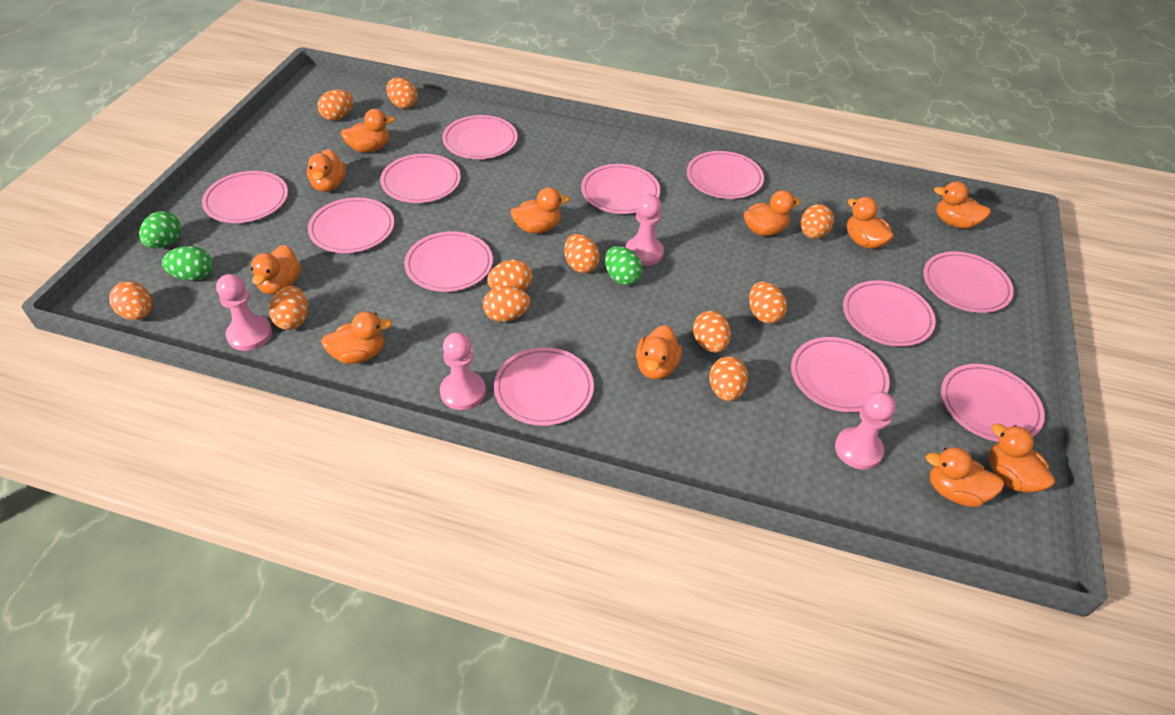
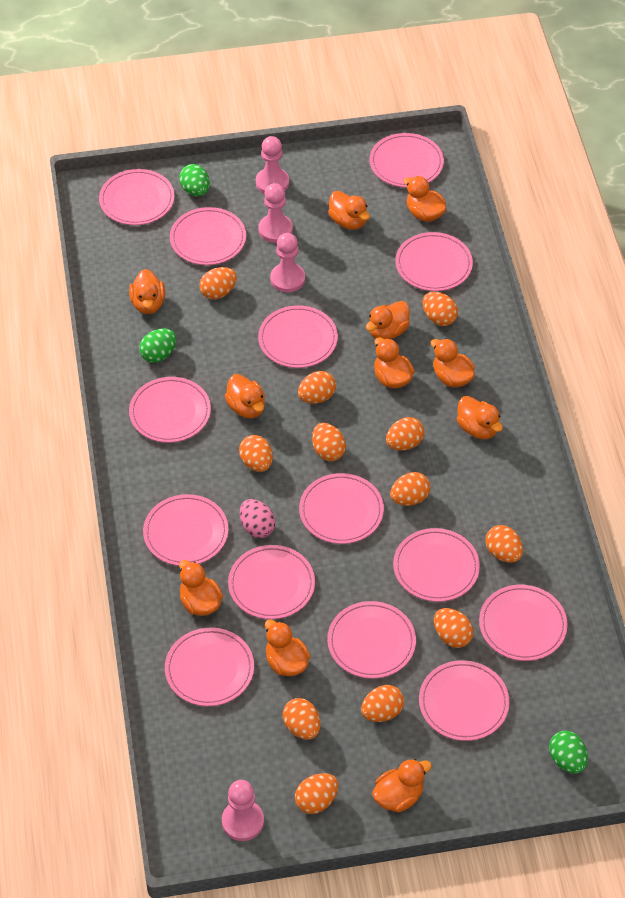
orange egg: [109,281,152,320] [269,286,308,330] [317,90,354,121] [386,78,418,109] [483,286,530,322] [487,260,532,291] [564,234,600,273] [693,311,731,353] [709,356,748,401] [749,281,787,324] [801,204,834,239] = 11 -> [199,267,237,299] [239,435,273,472] [283,698,320,740] [295,773,338,814] [298,371,336,404] [312,423,346,461] [361,685,404,722] [386,417,424,451] [390,472,430,506] [423,292,458,326] [434,608,473,648] [485,525,523,563] = 12
pink egg: none = 0 -> [240,499,276,538] = 1
pink plate: [202,171,288,223] [308,197,394,253] [380,154,461,203] [404,232,493,292] [442,115,518,159] [494,347,594,426] [581,164,660,214] [687,151,764,199] [791,337,890,412] [843,280,936,346] [924,252,1014,313] [941,364,1045,442] = 12 -> [99,169,175,225] [129,377,211,443] [143,494,229,566] [165,628,254,706] [170,207,246,265] [228,545,315,619] [258,305,338,368] [299,473,384,544] [327,601,416,679] [370,133,444,188] [393,528,480,602] [395,232,473,291] [419,660,509,741] [479,585,568,661] = 14

